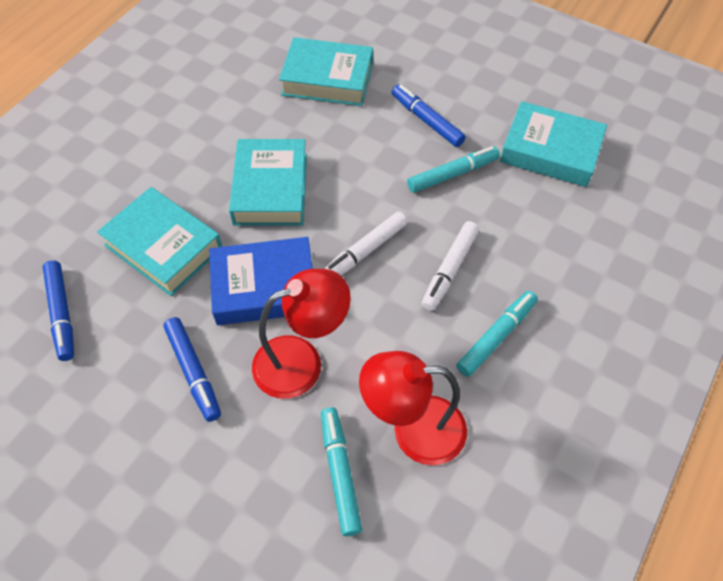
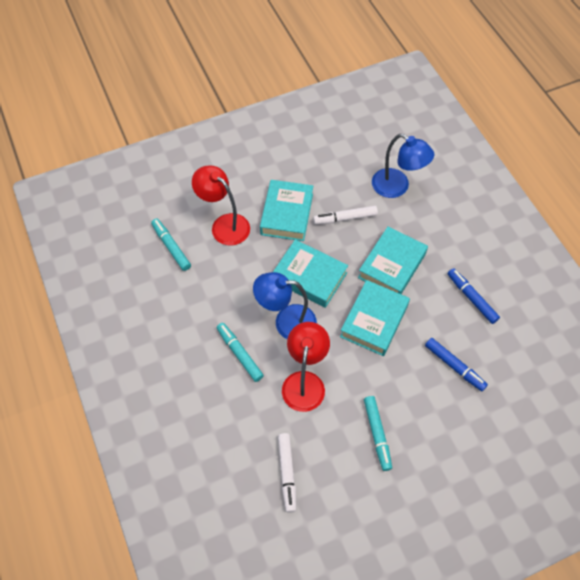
blue book: [209,237,313,325] = 1 -> none = 0
blue lamp: none = 0 -> [253,272,317,339] [372,134,434,198] = 2
blue marker: [43,260,74,361] [163,317,221,422] [392,85,466,147] = 3 -> [425,338,488,391] [448,268,500,324] = 2

